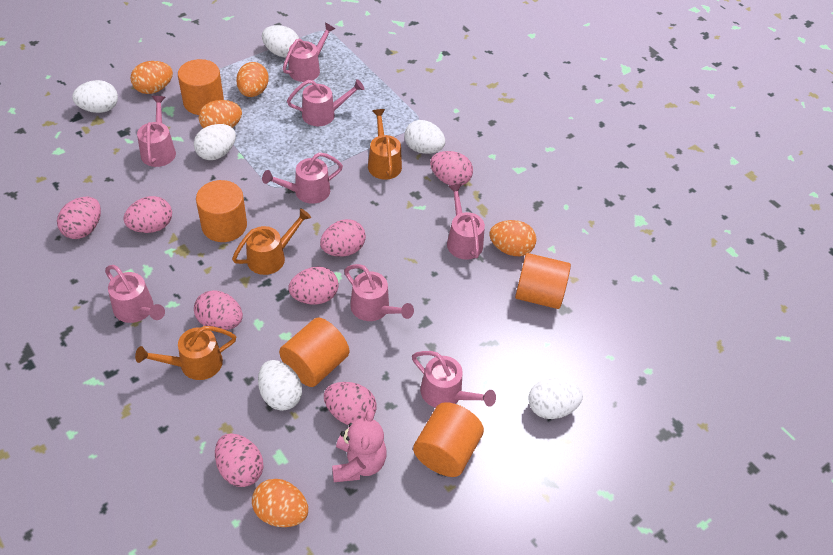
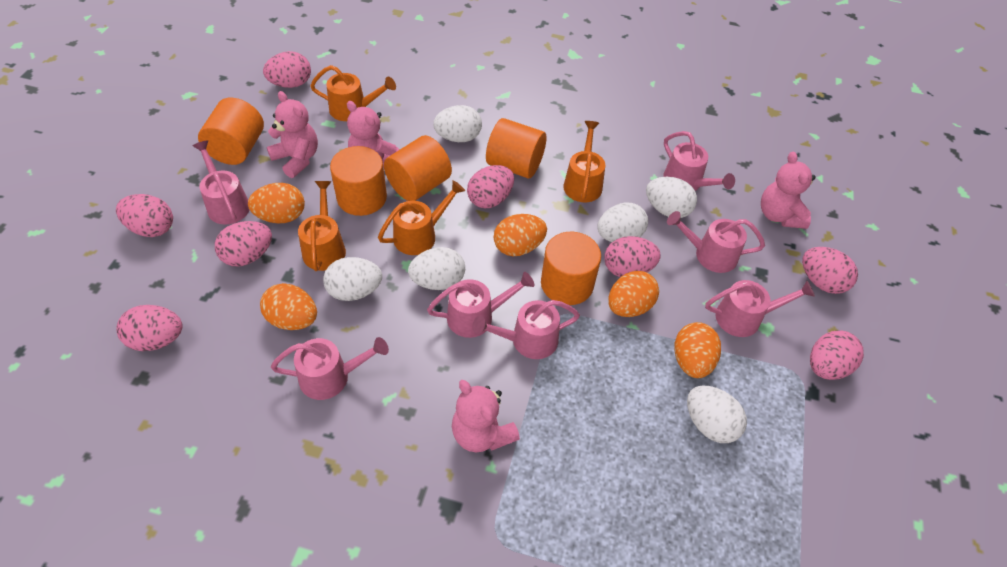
orange watering can: [135,326,236,380] [232,208,311,275] [368,109,402,180] = 3 -> [298,181,346,271] [310,65,396,121] [378,180,465,255] [563,121,605,202] = 4
pink teddy bear: [332,409,387,482] = 1 -> [267,91,318,178] [347,101,399,168] [452,380,520,453] [761,152,816,229] = 4
pink watering can: [105,265,165,323] [137,96,176,167] [262,152,343,204] [283,23,335,82] [287,79,364,126] [344,264,414,321] [412,351,496,408] [447,184,485,260] = 8 -> [192,140,249,225] [271,337,389,400] [427,272,535,338] [472,300,580,359] [663,131,735,191] [667,211,765,273] [705,280,815,337] = 7

